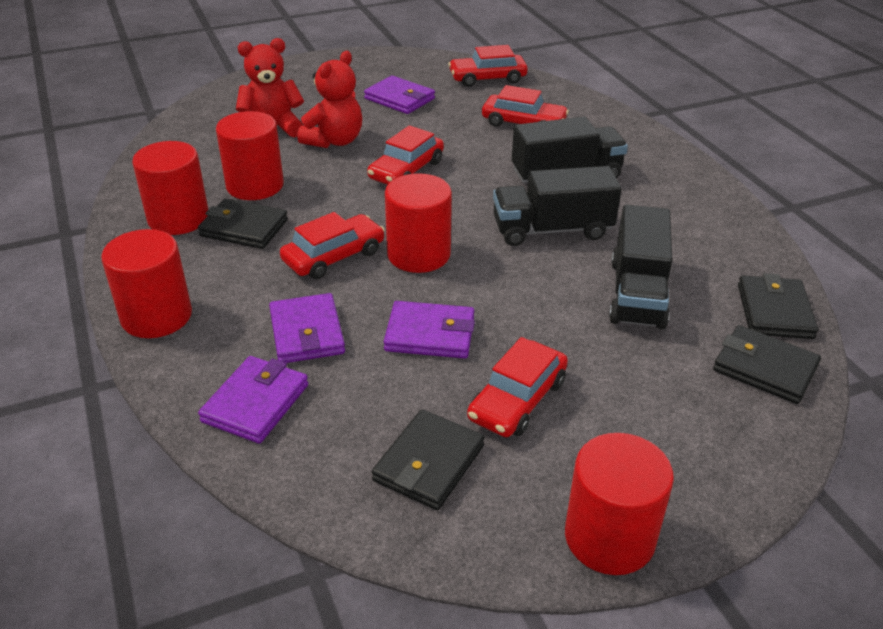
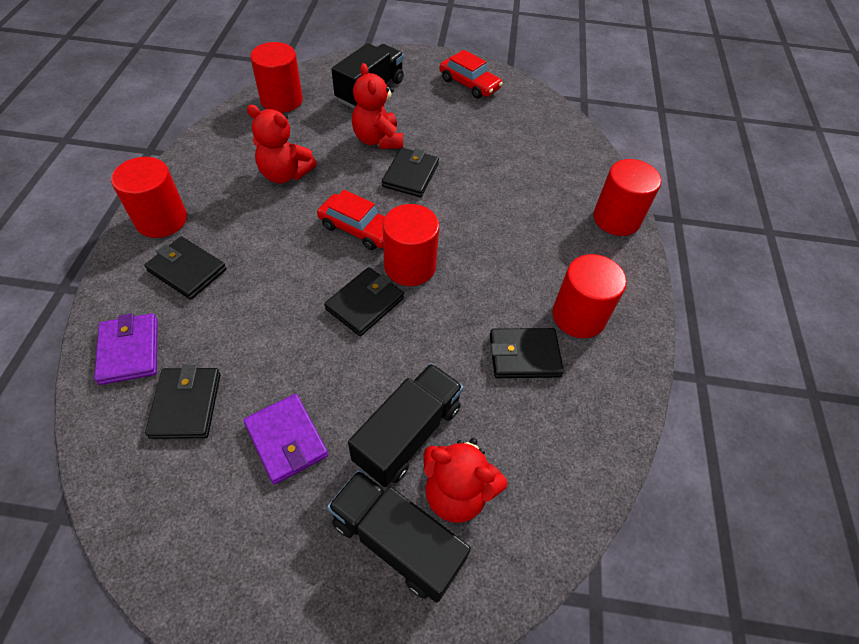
black wallet: [198,199,288,249] [372,410,485,510] [713,325,821,404] [738,273,818,339] = 4 -> [144,236,226,300] [145,365,221,439] [324,267,404,336] [382,148,439,197] [490,328,564,378] = 5
purple wallet: [198,356,308,444] [269,293,345,363] [364,75,435,114] [384,301,475,359] = 4 -> [94,313,158,385] [243,394,328,484] = 2
red car: [280,212,385,279] [367,126,444,185] [448,45,528,87] [467,337,568,437] [482,85,569,127] = 5 -> [317,190,385,250] [439,50,503,99] = 2
red teddy bear: [236,38,304,137] [297,51,362,148] = 2 -> [247,105,317,183] [352,63,403,149] [423,438,508,523] = 3

